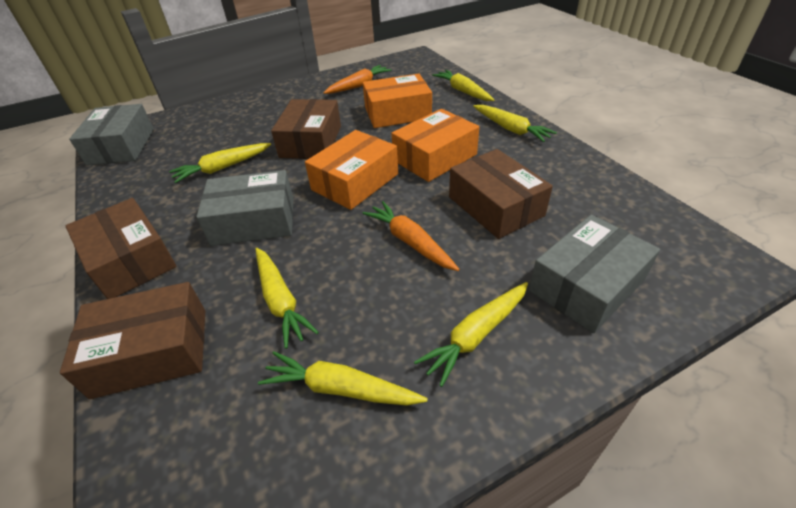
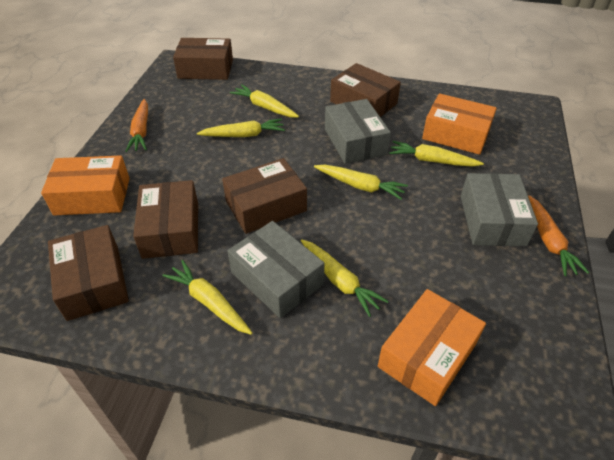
brown box: [60,282,205,399] [66,198,177,299] [271,99,341,159] [449,149,553,239] = 4 -> [48,225,129,321] [133,180,198,259] [173,38,233,80] [222,158,307,234] [330,63,401,117] = 5

